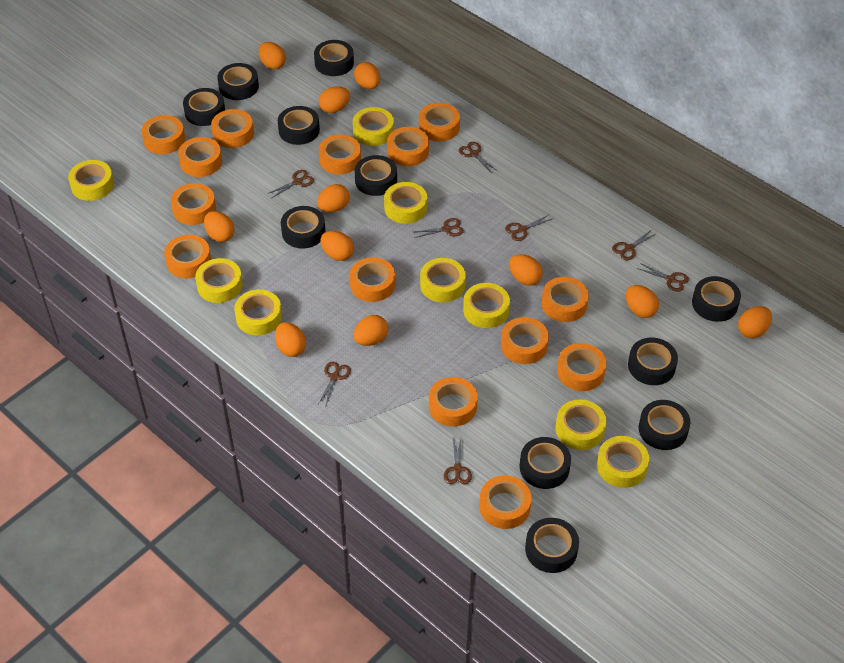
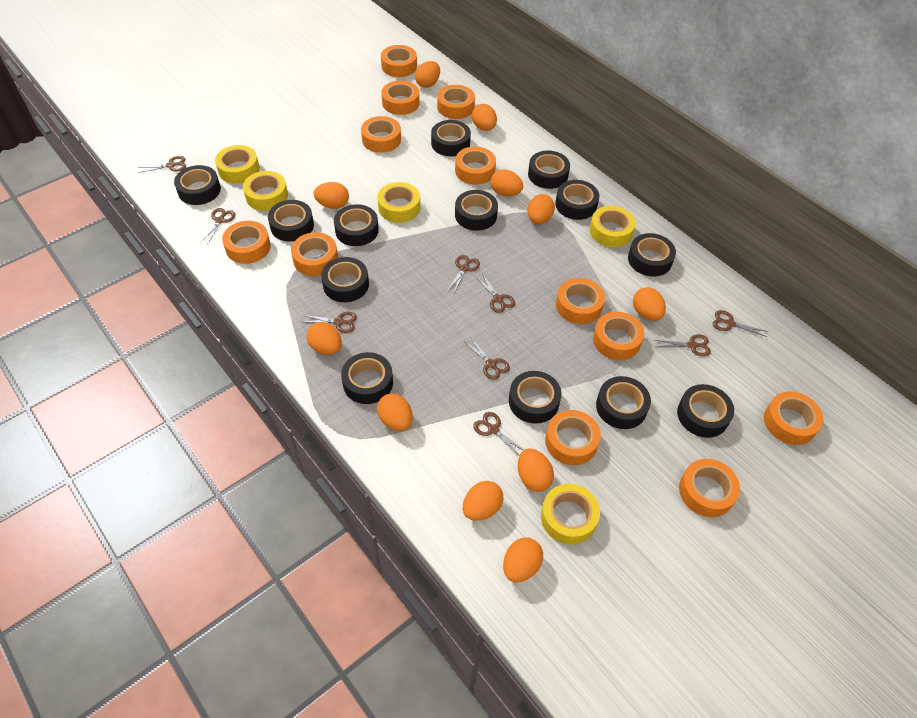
black tape: [183,88,225,126] [217,63,259,100] [278,106,320,145] [281,206,326,248] [314,40,354,76] [355,155,397,196] [520,437,571,489] [525,518,579,573] [628,338,678,385] [639,400,690,450] [692,276,741,322] = 11 -> [174,165,221,205] [268,200,314,242] [321,257,369,302] [334,204,379,246] [341,352,393,404] [431,120,471,156] [455,190,498,231] [509,371,562,424] [528,151,570,189] [555,180,599,220] [596,376,651,429] [628,233,676,277] [677,384,734,438] = 13
brown scissors: [267,170,314,198] [318,362,351,405] [414,218,464,238] [444,438,472,484] [459,142,497,172] [505,215,552,241] [612,230,657,260] [637,263,689,292] = 8 -> [138,156,186,173] [200,208,235,245] [303,312,357,333] [447,255,480,293] [464,337,510,380] [473,412,524,456] [475,274,515,313] [655,334,711,356] [712,310,768,337] = 9
orange tape: [141,115,185,154] [164,235,211,278] [171,183,216,225] [178,137,222,177] [211,109,254,148] [319,135,361,175] [350,257,395,302] [387,127,429,166] [419,103,460,141] [429,377,478,426] [479,475,532,529] [501,317,549,364] [541,277,589,322] [557,343,606,391] = 14 -> [222,221,271,264] [291,232,338,276] [361,116,401,153] [381,45,417,77] [382,81,419,115] [437,85,475,119] [455,147,496,185] [545,410,601,465] [556,278,605,324] [593,312,644,360] [679,459,740,517] [764,391,824,445] = 12
yellow tape: [68,160,114,201] [195,258,243,303] [234,289,282,335] [353,107,394,146] [384,182,427,224] [420,258,466,302] [463,283,510,328] [556,399,606,450] [597,436,649,488] = 9 -> [215,145,260,184] [243,171,288,211] [378,182,420,223] [541,484,600,544] [590,206,636,247] = 5

